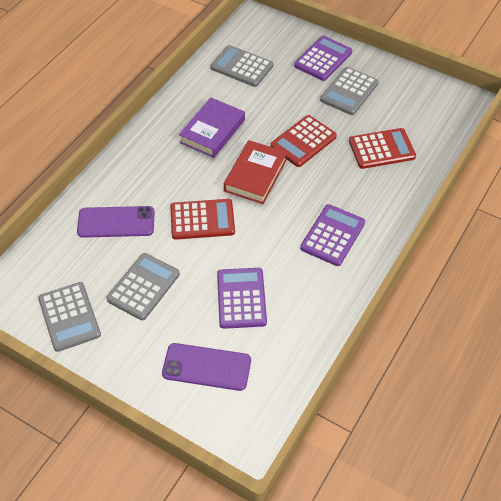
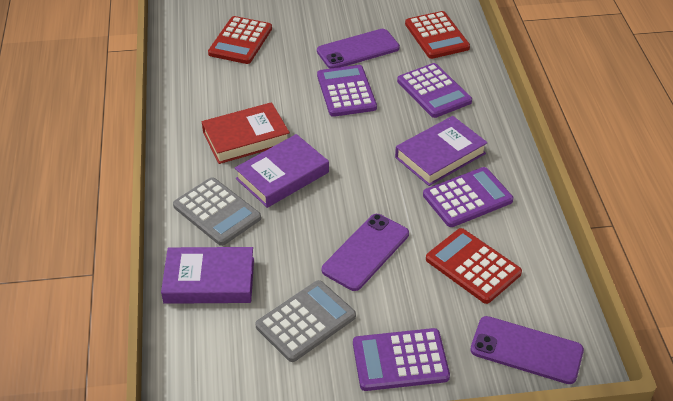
grey calculator: [38,282,101,352] [106,253,180,320] [210,45,274,87] [320,67,379,115] = 4 -> [173,177,261,246] [255,280,356,362] = 2
purple book: [179,97,245,158] = 1 -> [161,247,254,304] [235,134,329,208] [395,116,488,186] = 3
purple calculator: [217,268,267,329] [294,36,352,81] [300,204,365,266] = 3 -> [317,65,377,117] [353,328,450,391] [397,63,472,118] [423,167,513,227] = 4
purple phone: [77,206,155,238] [162,343,251,391] = 2 -> [317,29,400,69] [322,214,409,291] [470,316,584,384] = 3

